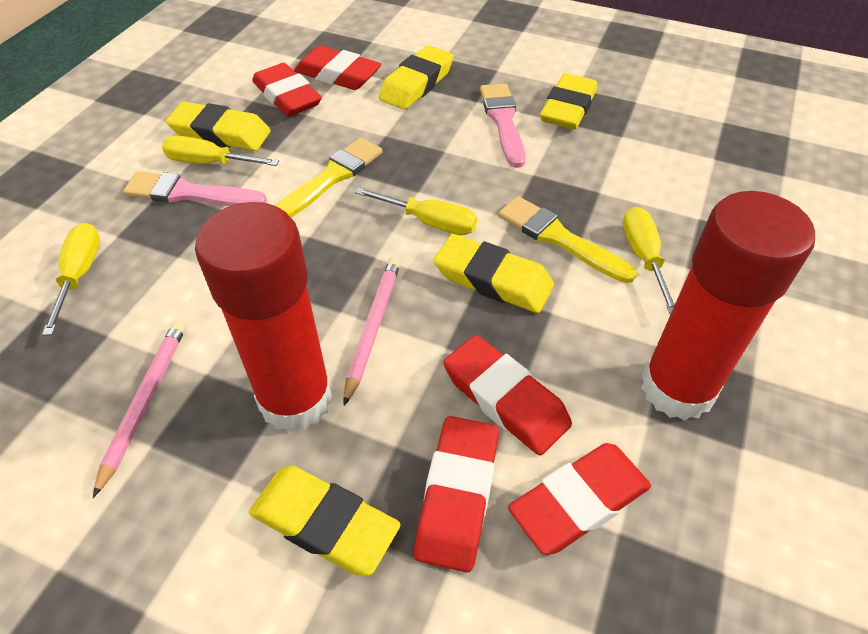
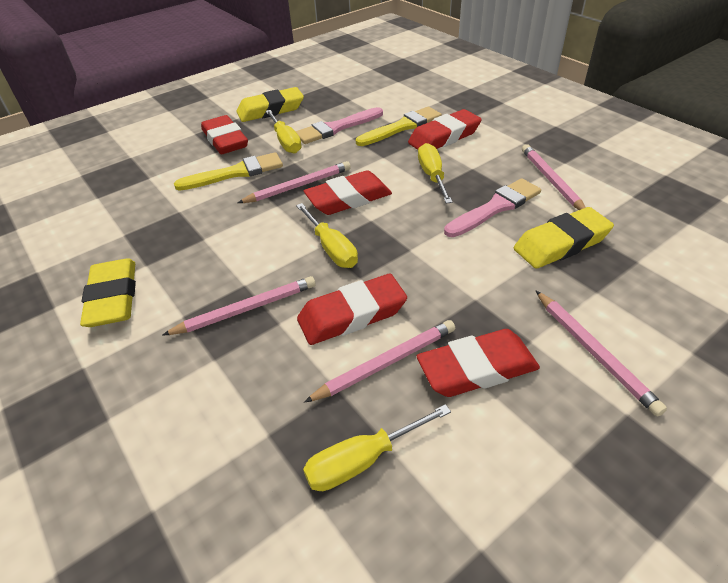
pink pencil: [93,320,186,498] [343,257,401,406] = 2 -> [162,276,316,336] [238,161,351,203] [304,320,455,403] [522,144,586,210] [536,291,667,417] = 5
red glue stick: [195,202,332,432] [641,191,815,420] = 2 -> none = 0
yellow eraser: [166,101,271,151] [249,466,400,576] [379,45,454,110] [434,234,554,313] [540,73,598,129] = 5 -> [80,258,136,327] [236,87,304,122] [514,207,614,268] = 3

